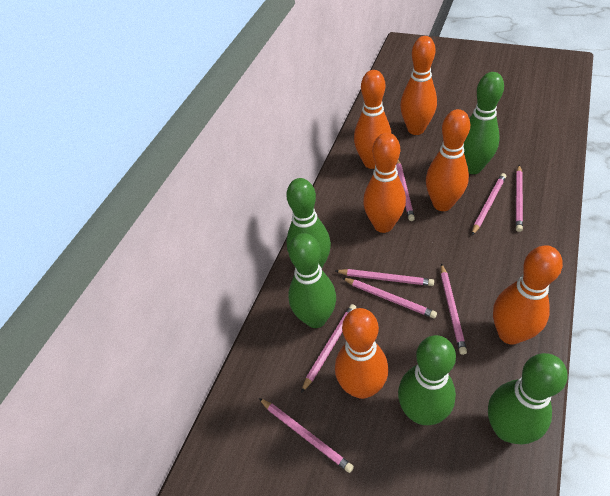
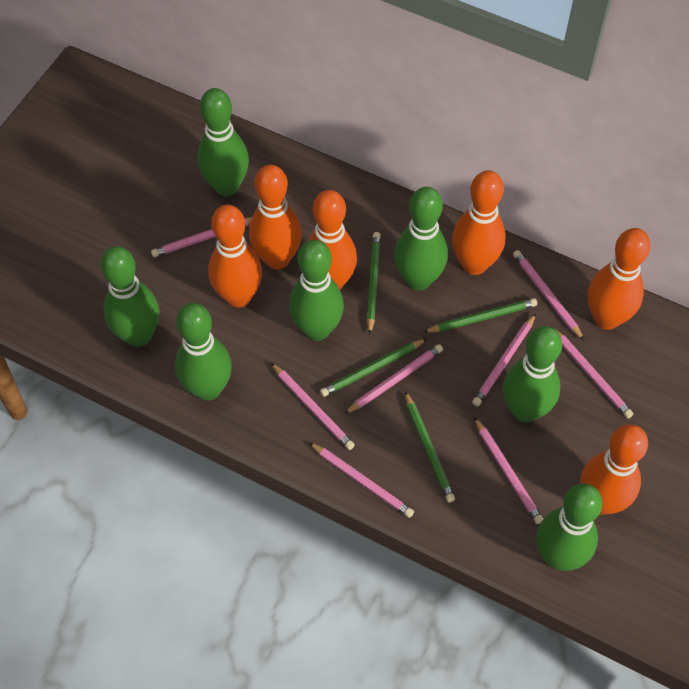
green bowling pin: [286,178,331,268] [288,233,336,328] [398,335,456,425] [464,72,504,174] [488,353,568,444] = 5 -> [100,246,159,347] [175,303,232,401] [198,88,249,196] [289,240,344,341] [394,187,448,290] [503,326,562,422] [536,484,603,571] = 7
green pencil: none = 0 -> [320,339,427,397] [367,232,381,335] [405,391,455,503] [424,298,537,333] = 4

